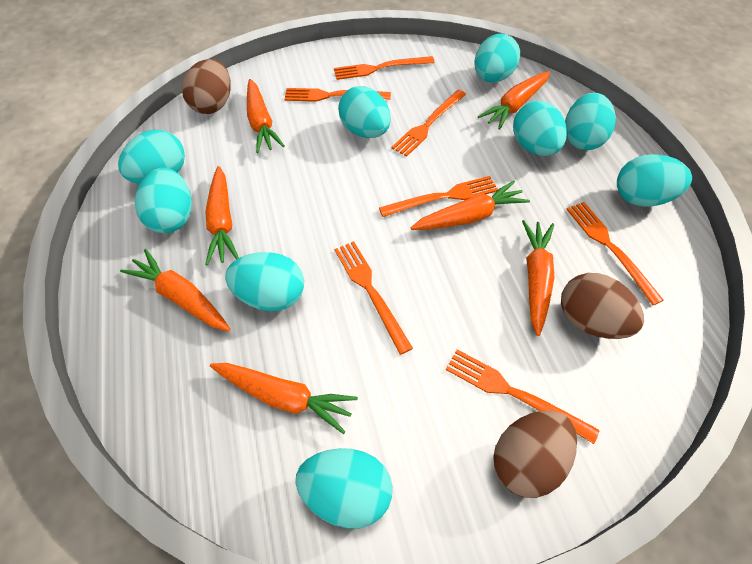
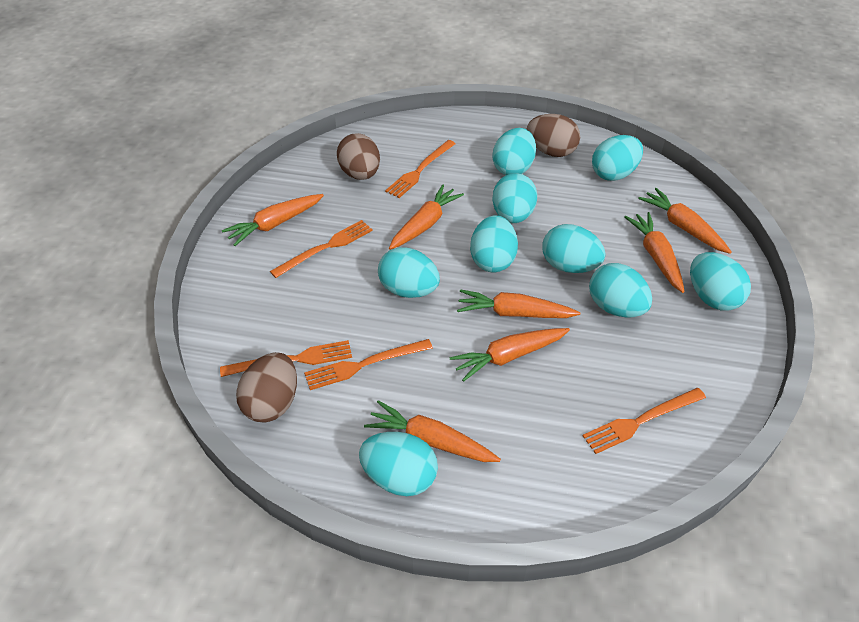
orange fork: [284,88,391,102] [334,56,435,80] [334,241,413,355] [379,176,498,217] [391,90,466,157] [445,349,599,444] [566,202,664,305] = 7 -> [220,340,352,377] [270,220,373,278] [304,339,433,390] [385,140,456,198] [582,388,706,454] = 5

